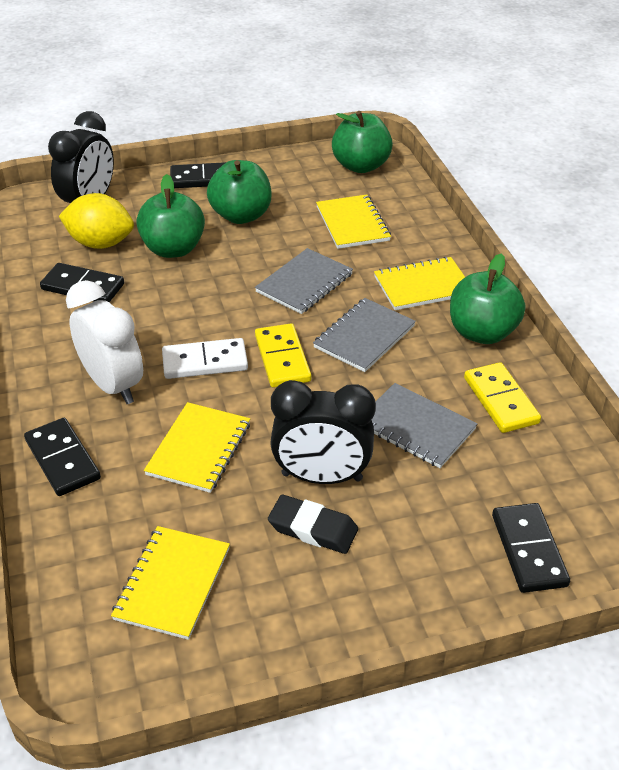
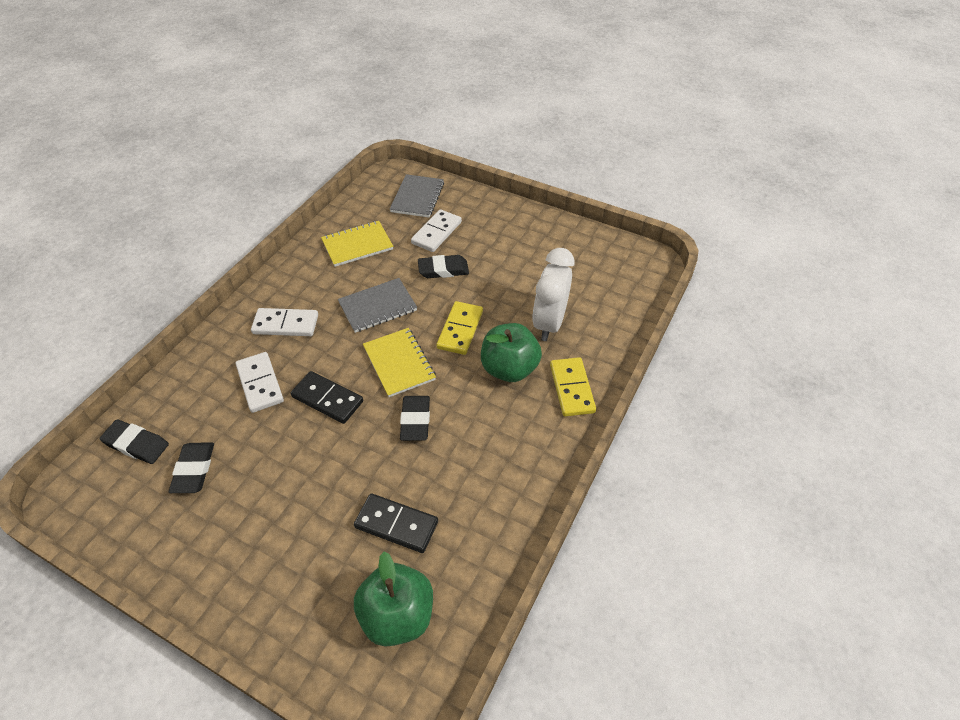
black clock: [48,111,114,203] [270,380,376,484] = 2 -> none = 0
black domino: [24,418,101,496] [40,263,124,303] [170,162,227,188] [492,503,570,593] = 4 -> [291,371,363,424] [354,493,438,553] = 2
black eraser: [268,495,358,554] = 1 -> [99,419,169,464] [169,443,214,493] [400,396,430,441] [418,255,469,278] = 4
green apple: [136,174,205,258] [207,160,272,224] [332,111,393,173] [450,253,525,344] = 4 -> [354,552,433,647] [481,323,542,382] = 2
grey notebook: [255,248,353,314] [313,298,416,372] [372,383,477,468] = 3 -> [338,278,417,333] [390,174,444,218] = 2
white domino: [162,338,248,379] = 1 -> [236,352,284,413] [251,308,318,336] [411,209,462,252] = 3
yellow lemon: [59,193,134,249] = 1 -> none = 0
yellow notebook: [111,526,230,640] [144,402,250,493] [316,194,391,249] [374,257,465,310] = 4 -> [321,221,393,267] [363,328,436,397] = 2

